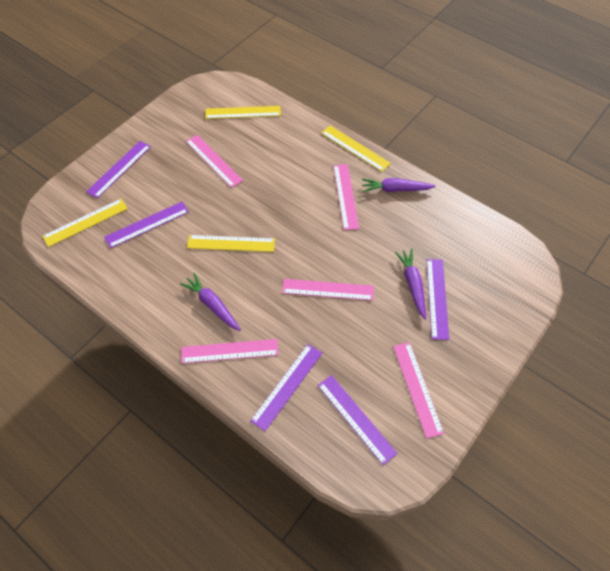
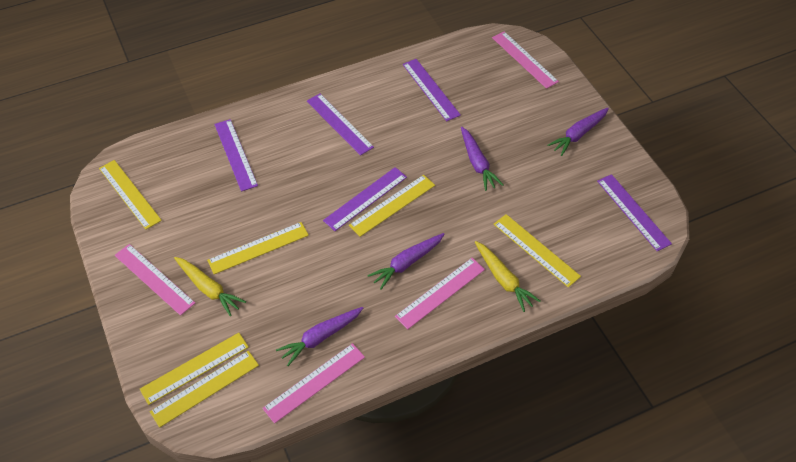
pink ruler: [181,339,279,363] [186,135,243,188] [282,279,374,301] [333,164,359,230] [393,342,444,438] = 5 -> [115,244,195,316] [262,343,365,424] [395,258,485,330] [492,31,559,89] = 4
purple carrot: [180,273,241,331] [362,178,436,192] [395,249,426,320] = 3 -> [276,307,363,366] [367,233,445,290] [461,127,503,191] [547,108,609,156] = 4
yellow carrot: none = 0 -> [174,257,246,316] [475,241,541,312] = 2
yellow ruler: [42,199,128,247] [187,235,275,252] [205,106,281,119] [321,125,391,172] = 4 -> [99,160,162,230] [140,333,249,405] [150,351,259,428] [207,222,309,274] [349,175,435,237] [494,214,581,287] = 6

